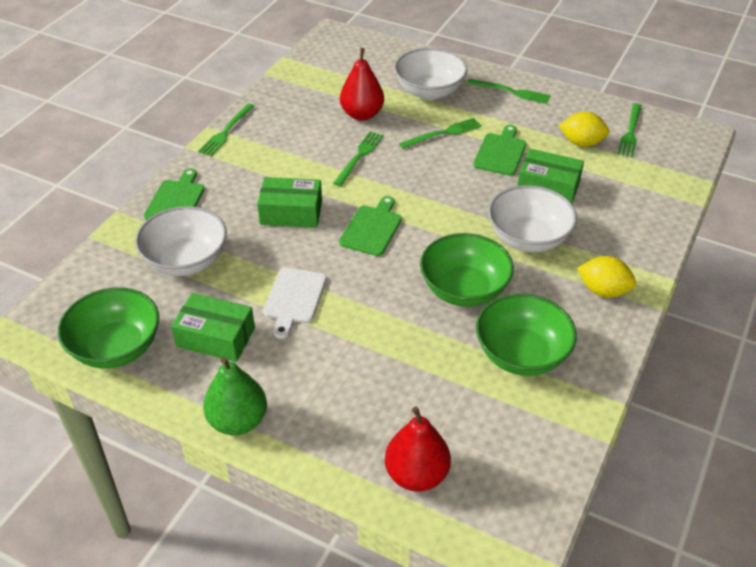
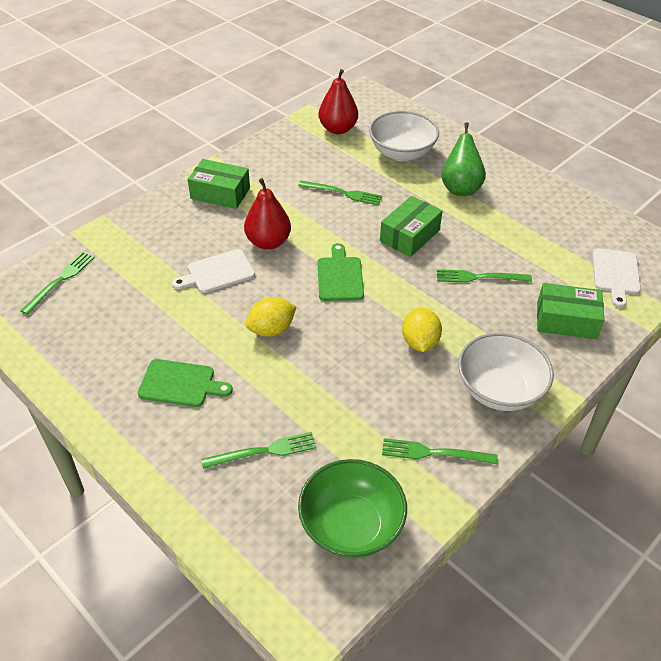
green bowl: [58,287,159,368] [420,233,514,307] [476,294,577,376] = 3 -> [298,459,407,558] = 1
green cutting board: [144,169,205,220] [339,196,402,256] [473,125,526,176] = 3 -> [138,359,233,407] [318,243,364,301] = 2
white bowl: [135,206,227,276] [394,48,468,100] [488,185,577,252] = 3 -> [369,111,439,161] [458,333,554,411] = 2
white cutting board: [263,268,327,339] = 1 -> [172,249,255,293] [592,248,641,308] = 2

